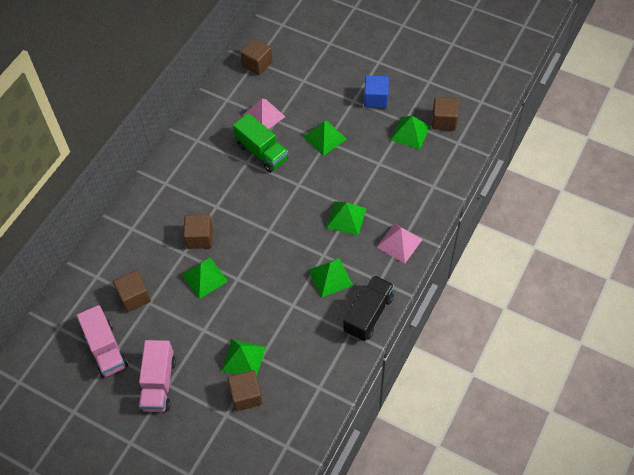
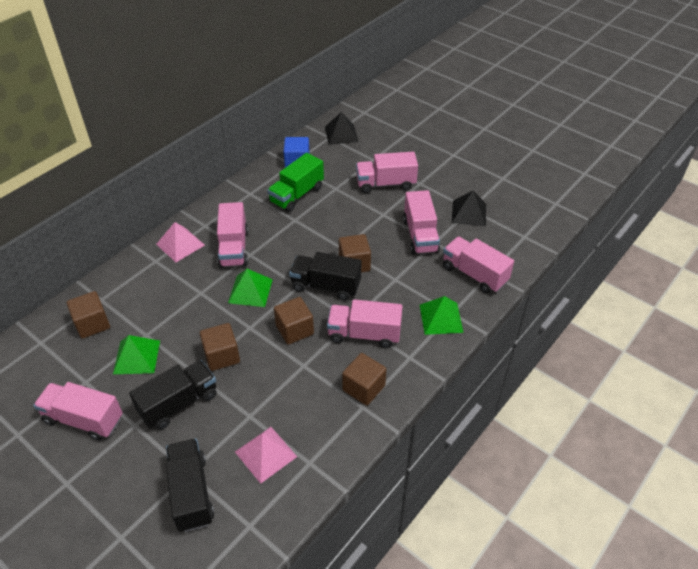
black pyramid: none = 0 -> [325,112,358,145] [452,191,486,226] = 2
black truck: [344,275,394,341] = 1 -> [129,360,217,430] [166,439,214,532] [289,252,361,301] = 3
green pyramid: [182,257,228,299] [221,339,266,376] [304,120,347,156] [309,258,353,297] [326,201,367,235] [391,116,430,149] = 6 -> [113,335,160,374] [228,269,273,307] [420,296,464,335] = 3
pink truck: [77,305,128,378] [139,340,176,412] = 2 -> [33,382,123,441] [217,202,248,268] [327,299,403,348] [356,152,418,193] [403,190,440,255] [443,237,514,294] = 6

